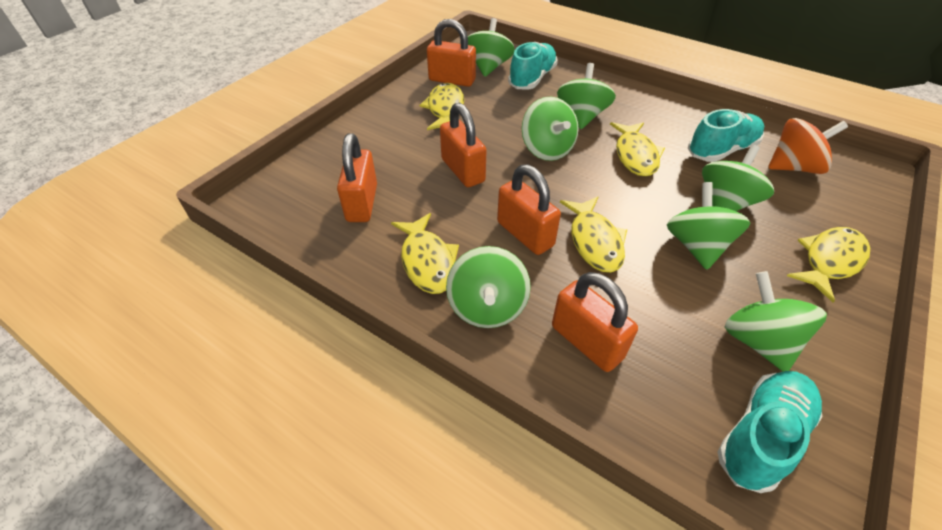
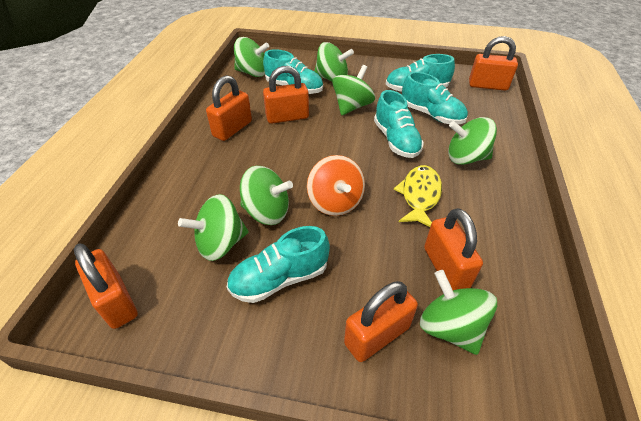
orange padlock: [337,133,377,222] [427,19,476,87] [440,103,486,187] [497,164,561,255] [552,272,638,372] = 5 -> [74,243,138,329] [206,75,252,141] [263,66,309,124] [344,281,418,362] [424,208,483,290] [469,36,518,91] = 6
turquoise shoe: [508,42,558,89] [688,109,764,162] [717,371,823,493] = 3 -> [227,226,330,303] [263,49,323,94] [374,90,424,158] [386,54,455,92] [402,72,468,124] = 5
yellow fish: [391,213,459,294] [419,83,464,130] [560,197,627,273] [610,122,665,177] [787,227,870,303] = 5 -> [394,165,442,227] = 1

